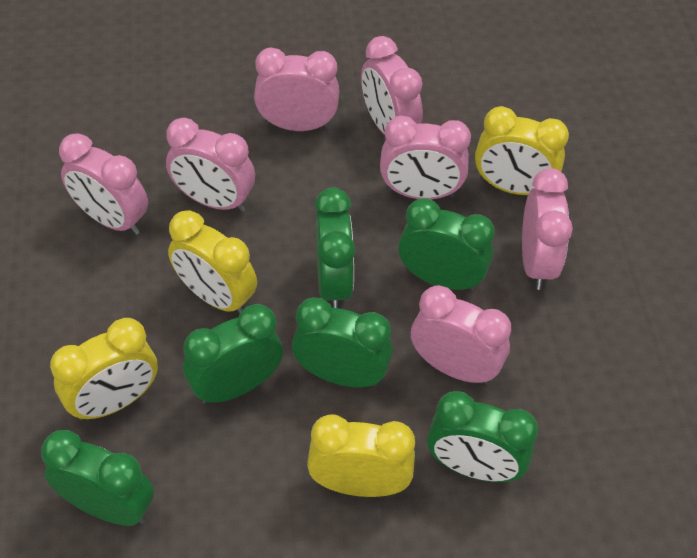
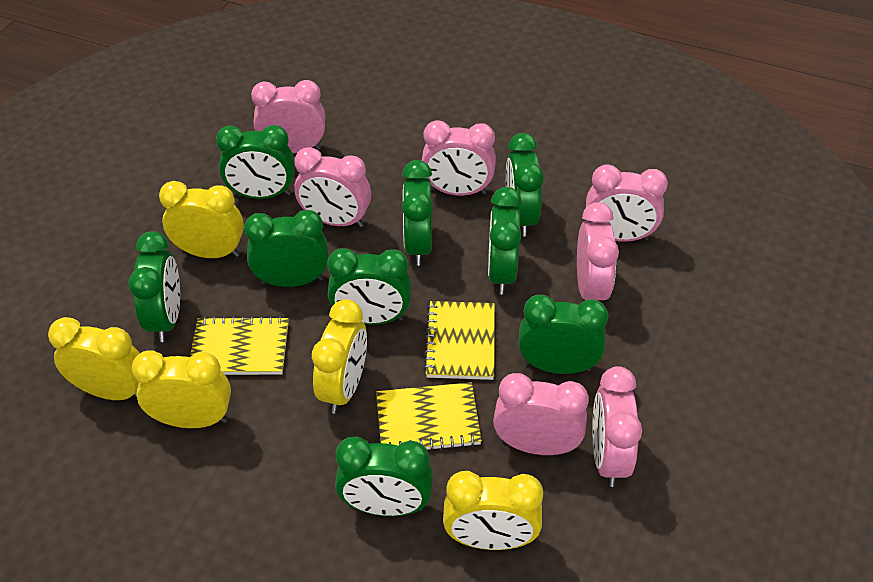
green clock: [41,430,154,526] [183,304,283,404] [292,297,393,387] [315,187,355,308] [398,198,495,291] [427,391,538,482] = 6 -> [128,231,180,342] [216,125,295,199] [244,210,328,287] [327,248,411,325] [335,437,433,516] [402,160,433,266] [488,187,522,295] [506,133,544,236] [518,295,609,374] = 9
yellow clock: [50,318,158,421] [168,210,257,314] [307,415,415,497] [475,106,569,195] = 4 -> [48,317,140,400] [131,350,231,428] [159,181,244,258] [312,299,367,414] [443,471,543,550] = 5
yellow notebook: none = 0 -> [190,316,289,375] [376,382,482,451] [423,301,495,380] = 3

